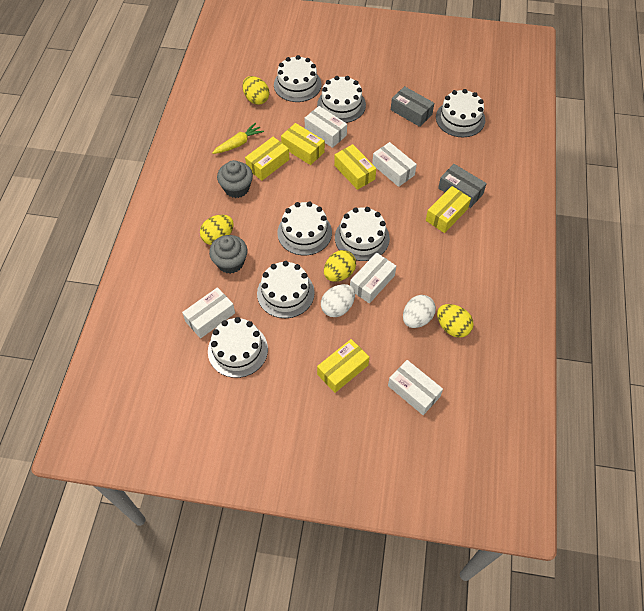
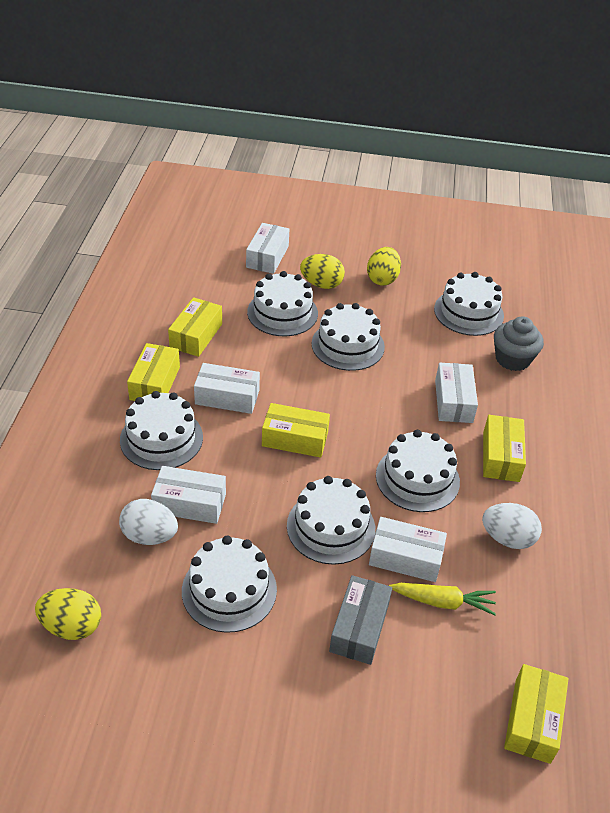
grey box: [391,86,434,127] [438,164,487,208] = 2 -> [329,575,392,665] = 1
grey cupcake: [209,235,247,274] [217,160,253,198] = 2 -> [494,316,544,371] = 1
yellow egg: [200,215,234,245] [242,76,269,105] [324,250,356,282] [437,304,474,338] = 4 -> [35,588,101,640] [300,254,345,289] [367,247,401,286] = 3

